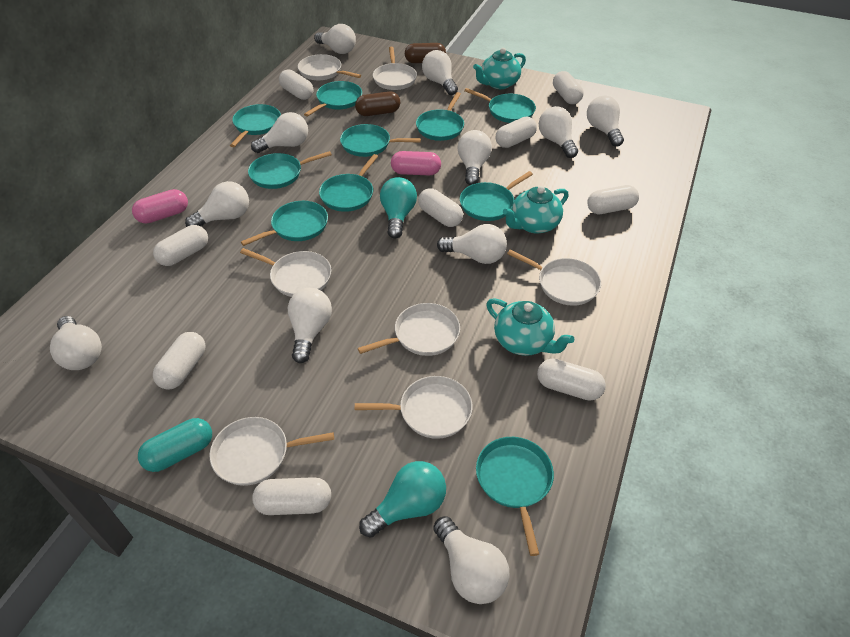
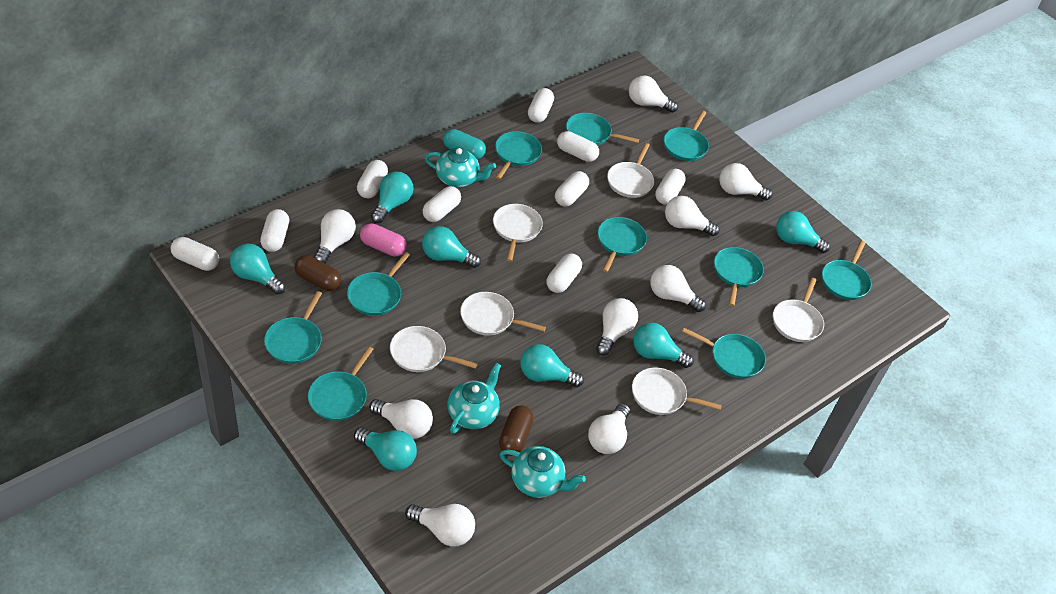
pink capsule: [132,189,188,224] [391,151,441,176] = 2 -> [360,223,407,256] = 1
turquoise light bulb: [359,461,446,538] [380,177,417,239] = 2 -> [230,244,285,295] [354,427,417,471] [371,171,413,223] [422,226,481,268] [520,344,584,387] [633,323,694,368] [776,211,830,253] = 7
white light bulb: [50,316,102,370] [185,181,249,227] [251,112,308,153] [288,288,332,363] [314,24,356,54] [422,50,458,95] [433,516,510,604] [437,224,507,264] [457,130,492,185] [539,106,578,158] [587,96,624,147] = 11 -> [314,209,356,263] [369,399,433,439] [405,504,475,547] [588,403,630,454] [596,298,638,356] [629,75,678,113] [650,265,706,312] [665,196,720,236] [719,163,773,200] = 9
white pan: [209,417,334,486] [240,248,331,297] [298,54,361,80] [355,376,473,439] [358,303,460,356] [373,47,417,90] [507,250,601,306] = 7 -> [390,326,478,372] [460,292,546,336] [493,204,543,262] [607,143,654,198] [632,368,722,415] [773,278,824,342] = 6

